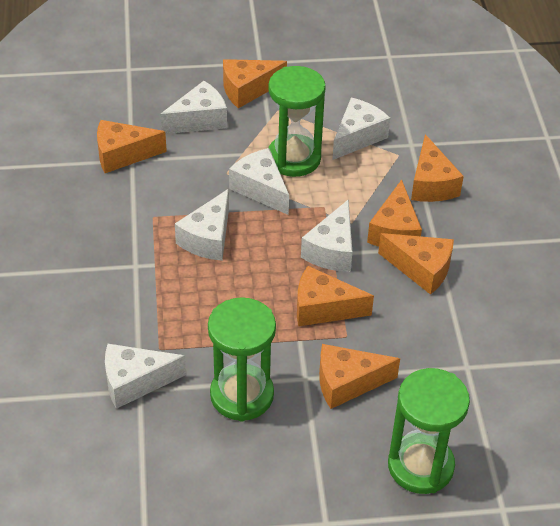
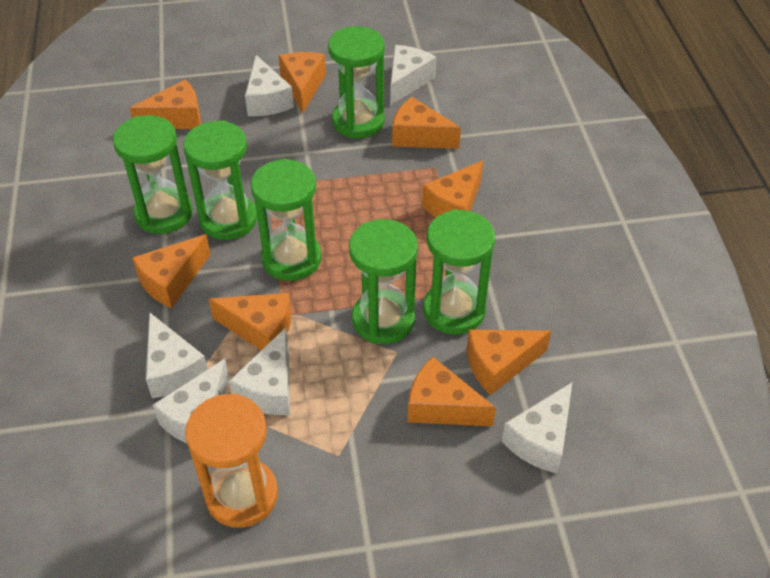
green hourglass: [208,297,276,421] [268,66,326,177] [388,368,470,494] = 3 -> [113,115,193,234] [183,120,257,240] [251,159,322,281] [328,26,385,138] [349,219,418,344] [423,209,495,334] = 6
orange cheese: [97,120,167,173] [223,59,287,108] [297,266,374,326] [319,344,400,409] [367,179,422,247] [378,233,454,295] [411,134,464,202] = 7 -> [130,80,201,129] [132,234,211,308] [209,293,291,350] [278,52,326,113] [392,97,461,149] [408,357,496,426] [422,160,483,218] [467,329,551,395] = 8
orange hourglass: none = 0 -> [185,393,278,528] = 1

